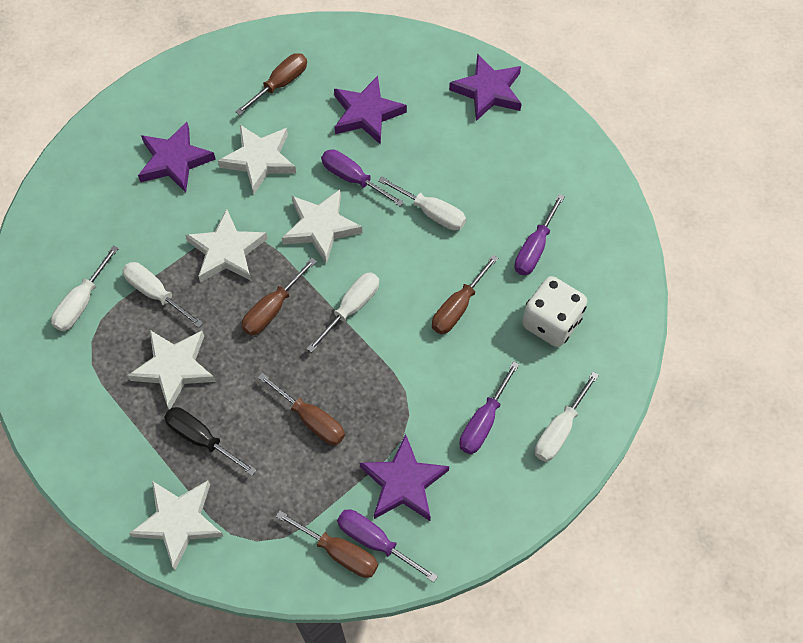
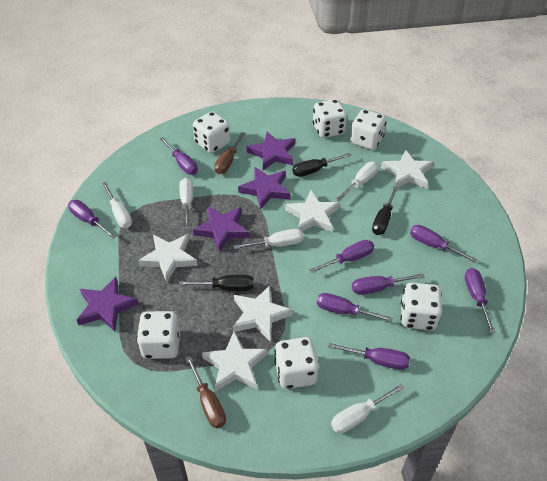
black screwdriver: [164,407,257,476] = 1 -> [179,274,254,291] [292,153,352,177] [372,186,399,235] = 3
brown screwdriver: [235,53,307,115] [241,258,317,335] [258,373,345,445] [276,510,378,578] [432,255,498,334] = 5 -> [186,356,226,428] [214,132,245,174] = 2
purple screwdriver: [321,149,404,206] [337,509,438,582] [459,361,519,454] [514,194,565,275] = 4 -> [68,200,116,238] [160,137,198,175] [310,240,374,273] [317,293,393,322] [328,343,410,370] [352,273,425,295] [410,225,477,263] [465,268,495,333] = 8
white dice: [522,276,587,347] = 1 -> [136,311,180,359] [193,111,230,153] [274,337,319,389] [313,99,347,138] [350,109,386,150] [401,282,442,330] = 6

